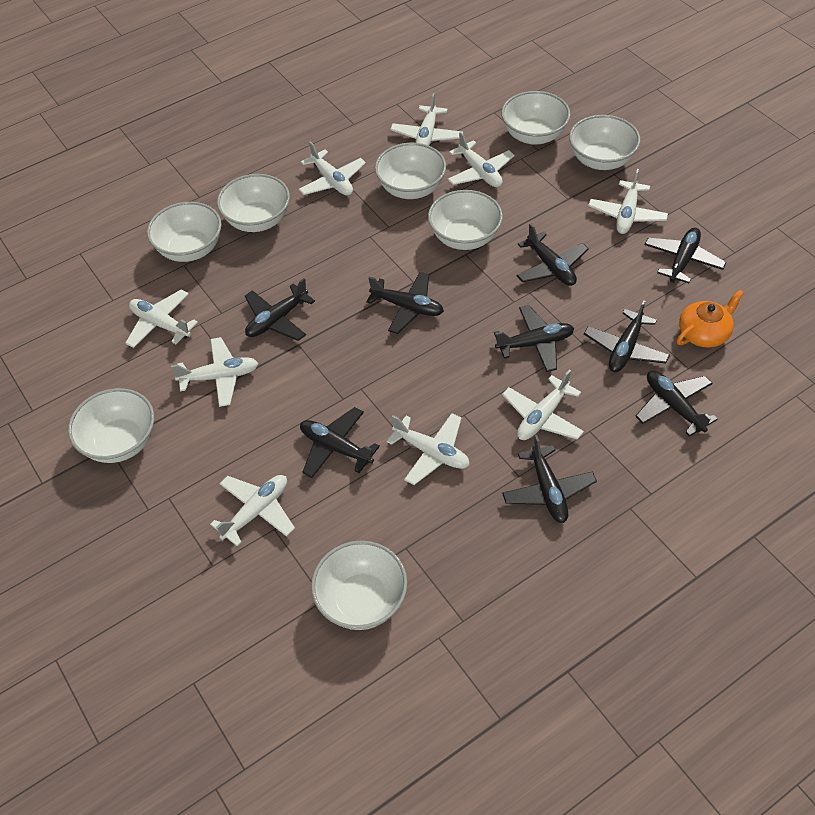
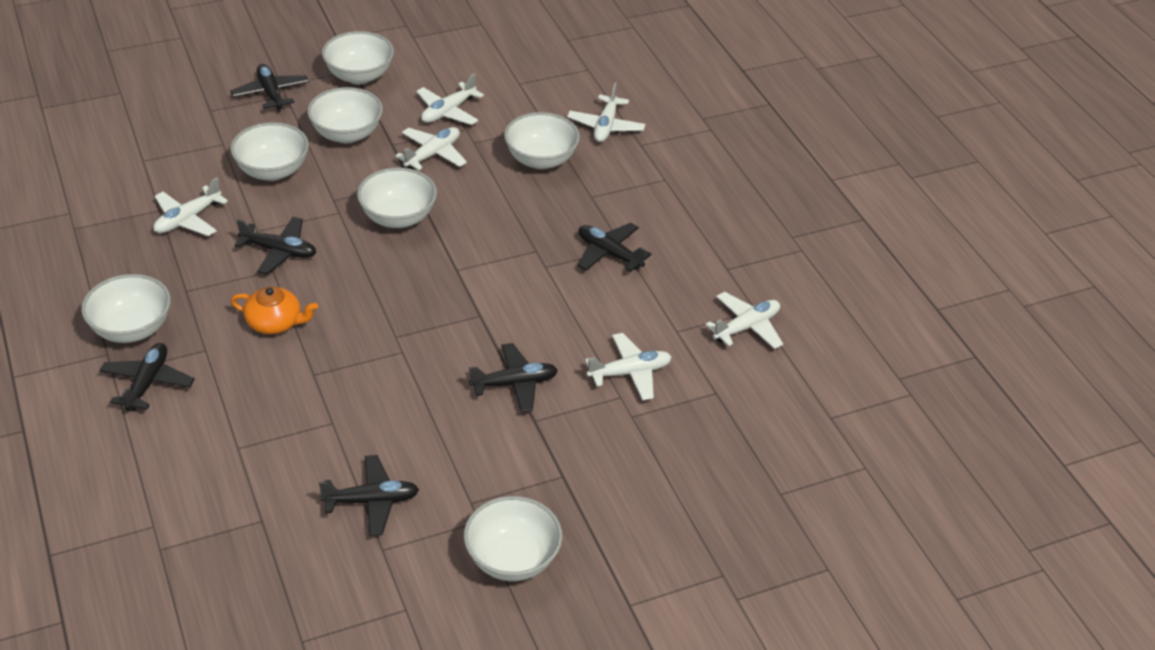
black plane: [245,278,315,341] [300,407,380,478] [366,272,444,334] [494,305,574,372] [502,435,597,523] [517,223,589,286] [584,300,670,372] [635,371,718,437] [645,228,726,283] = 9 -> [99,343,195,411] [231,64,309,112] [235,217,317,275] [319,455,419,536] [469,343,558,413] [578,223,651,272] = 6
white bowl: [68,388,154,463] [147,202,222,262] [217,174,290,232] [311,541,407,630] [375,143,446,199] [428,190,503,250] [501,91,571,145] [569,115,641,170] = 8 -> [81,274,171,343] [231,122,309,181] [307,87,383,143] [322,31,394,84] [357,168,437,228] [464,496,562,581] [504,112,580,169] = 7
white plane: [125,290,198,348] [171,337,258,407] [210,475,295,547] [298,141,366,196] [387,413,469,485] [390,93,463,145] [447,132,515,187] [502,370,584,440] [588,169,668,234] = 9 -> [153,177,228,236] [395,127,467,170] [416,73,484,125] [567,82,645,142] [585,333,672,401] [705,292,783,349] = 6

